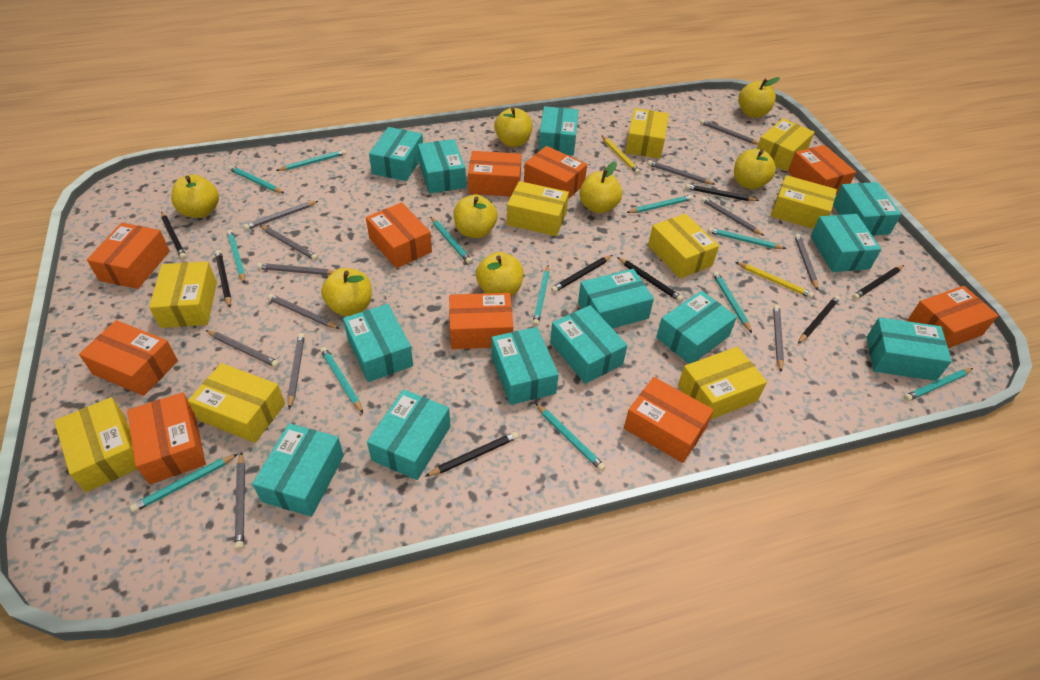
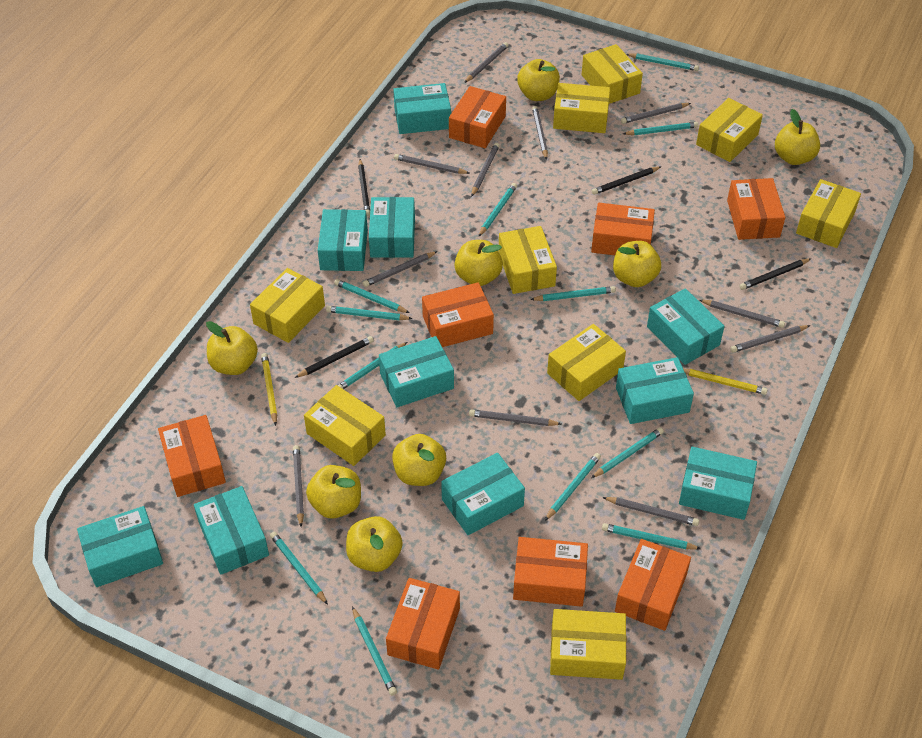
black pencil: [161,211,187,260] [215,250,232,308] [425,432,519,477] [551,255,612,293] [617,257,683,302] [685,184,759,201] [798,295,840,344] [852,265,904,300] = 8 -> [294,336,374,378] [358,159,370,216] [592,167,661,195] [739,258,811,290] = 4
grey pencil: [206,330,280,367] [235,452,245,550] [243,201,318,230] [257,263,334,275] [259,225,318,260] [268,294,340,329] [287,333,305,409] [647,160,715,185] [700,119,759,145] [701,197,765,236] [773,305,784,372] [795,234,818,290] = 12 -> [293,445,304,527] [363,251,438,287] [394,154,470,174] [464,42,508,83] [469,409,561,426] [471,143,500,197] [532,106,548,160] [602,497,699,526] [621,103,691,124] [700,300,785,328] [730,325,810,353] = 11
orange box: [79,320,178,396] [87,223,170,289] [127,392,206,485] [366,202,432,268] [449,293,513,349] [468,151,522,197] [524,146,587,199] [624,377,714,463] [788,145,856,194] [907,286,999,348] = 10 -> [158,415,226,497] [386,578,460,670] [422,282,494,347] [449,86,506,148] [513,537,588,607] [591,203,655,255] [615,539,691,631] [727,178,785,240] = 8
turquoise box: [252,423,344,517] [343,304,413,382] [367,389,451,480] [369,127,423,181] [418,139,466,193] [491,327,559,405] [538,106,579,155] [550,305,627,384] [578,269,654,329] [656,291,737,364] [810,214,881,272] [833,182,901,236] [866,317,952,381] = 13 -> [77,506,163,587] [194,486,269,575] [318,209,368,271] [369,197,415,258] [379,336,454,407] [393,83,451,134] [441,453,525,535] [616,357,694,424] [647,288,724,365] [679,447,757,520] = 10

